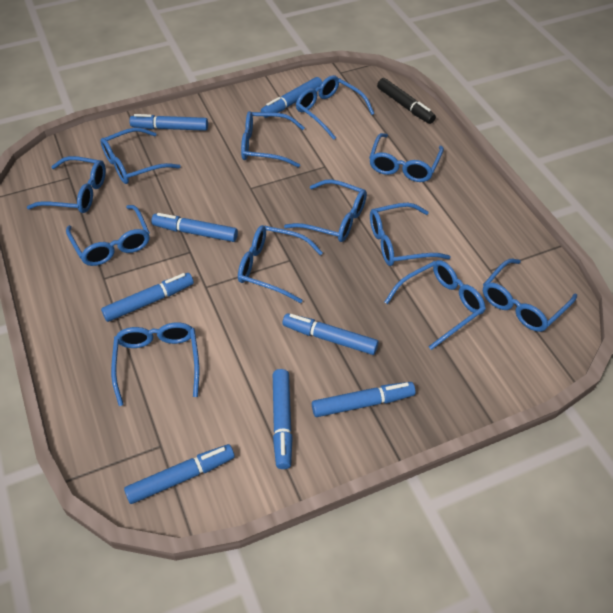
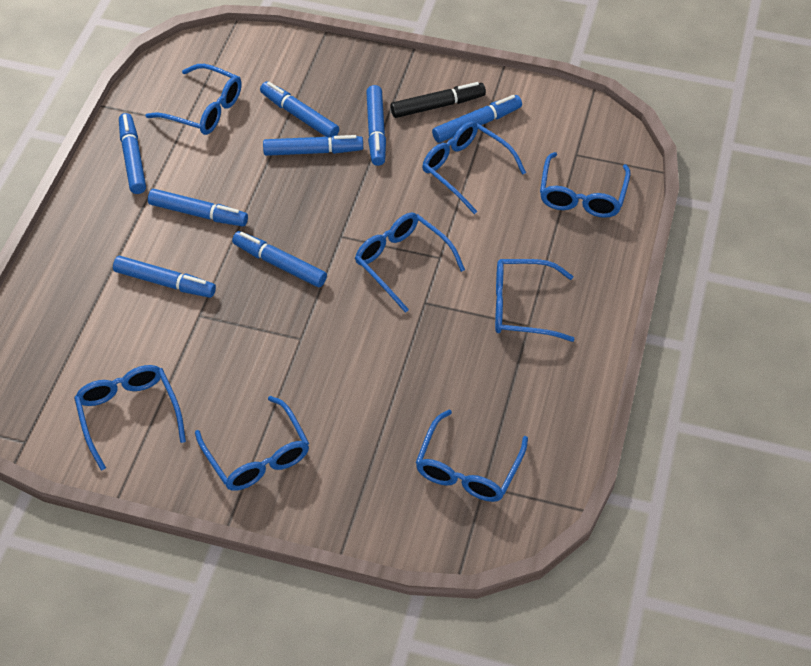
blue glasses: [27,156,106,213] [66,205,150,266] [100,128,181,184] [111,322,199,406] [238,225,323,303] [241,111,305,167] [284,179,367,242] [296,75,374,140] [369,133,444,182] [370,203,451,266] [384,260,486,350] [483,259,577,332] = 12 -> [74,365,186,471] [145,64,242,135] [195,396,309,491] [355,213,465,313] [415,410,528,502] [422,121,526,214] [495,259,575,342] [540,152,630,218] = 8

